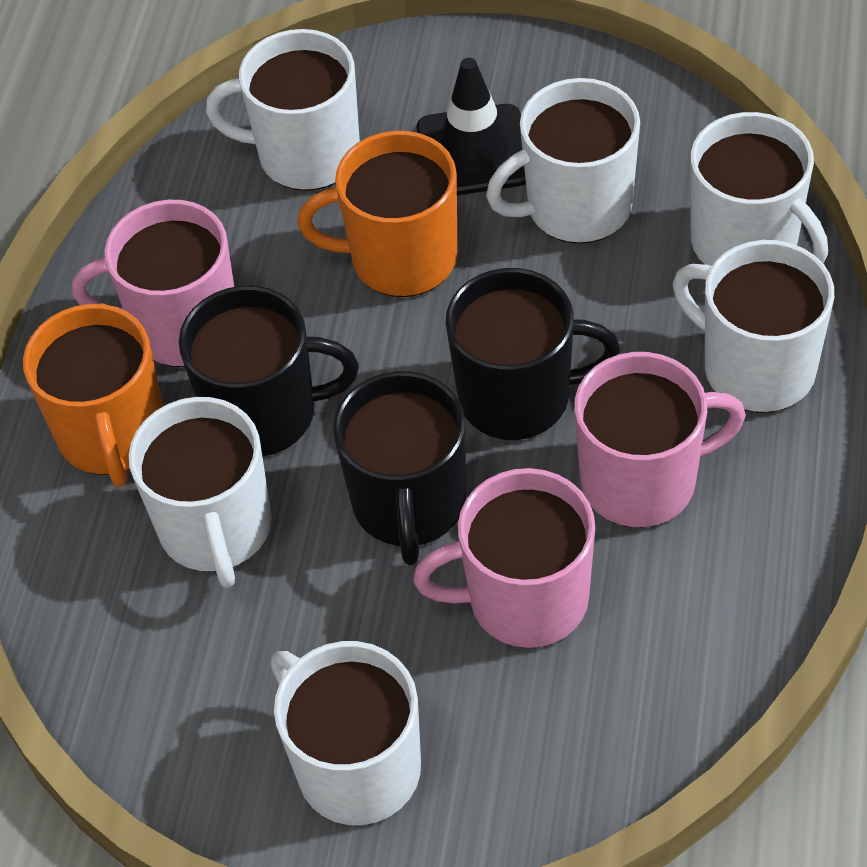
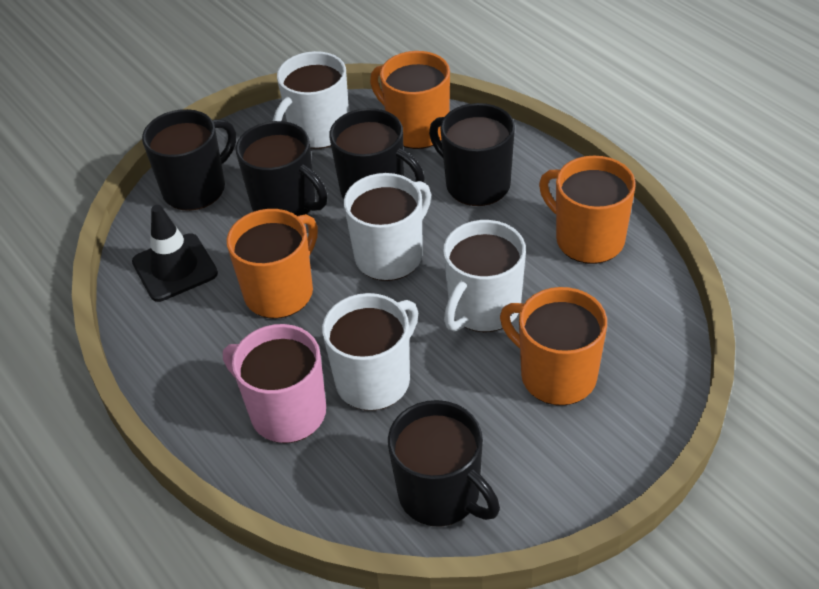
black mug: [179,286,359,456] [333,371,466,565] [446,268,620,440] = 3 -> [142,109,236,211] [236,121,327,216] [329,108,425,199] [388,400,500,527] [429,103,515,206] = 5
orange mug: [23,304,163,487] [298,131,458,297] = 2 -> [227,209,318,319] [370,51,450,149] [500,287,607,405] [539,156,636,264] = 4
pink mug: [72,200,234,367] [413,468,595,648] [574,352,746,528] = 3 -> [223,324,326,443] = 1
white mug: [129,397,272,588] [206,29,360,191] [271,641,421,825] [486,78,640,244] [673,240,834,413] [690,112,828,266] = 6 -> [273,51,349,149] [322,293,418,411] [344,173,431,281] [443,220,526,332] = 4

